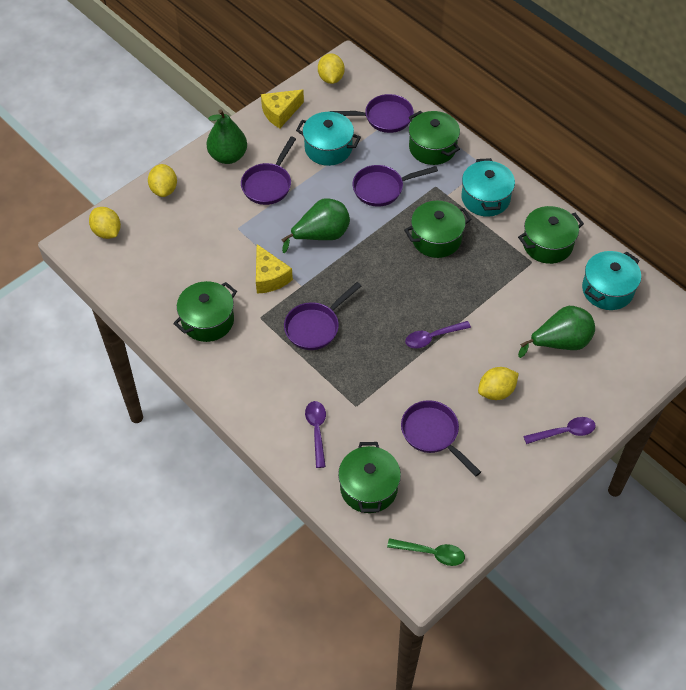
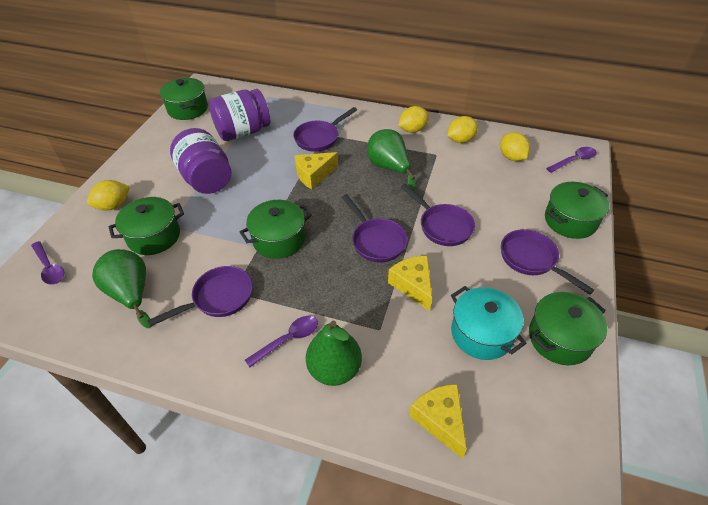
green spoon: [387,538,465,566] = 1 -> none = 0
purple jar: none = 0 -> [170,128,231,194] [209,89,270,141] = 2
turquoise pot: [296,112,361,166] [461,158,515,217] [582,251,641,310] = 3 -> [451,286,527,360] = 1
yellow cheese: [256,244,293,294] [261,89,304,128] = 2 -> [294,152,338,189] [388,256,432,311] [409,384,467,459] = 3

